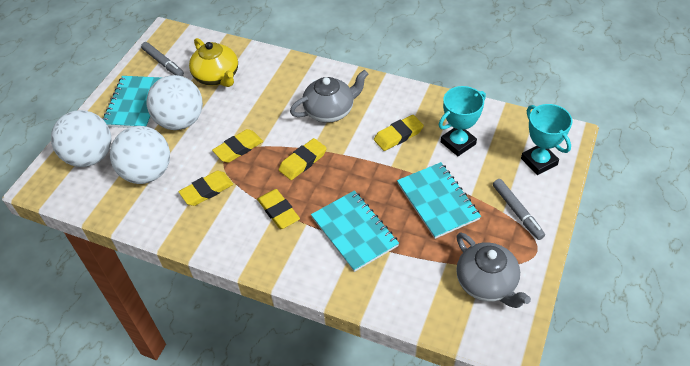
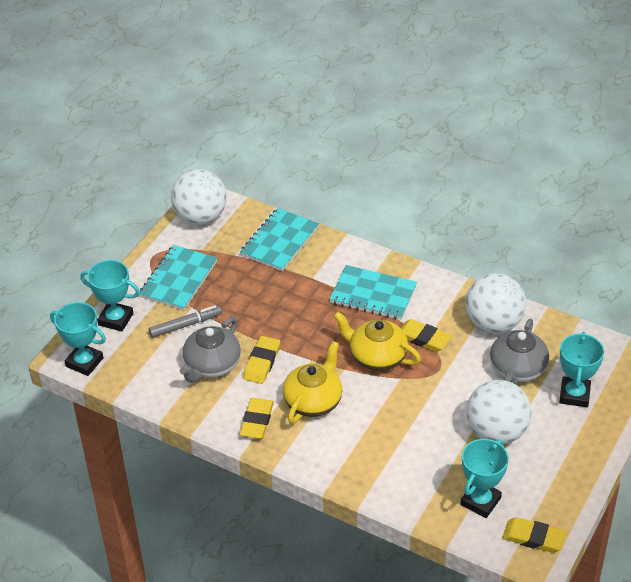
grey marker: [141,42,184,76] [493,179,545,240] = 2 -> [149,305,222,338] = 1
turquoise trophy: [439,86,486,156] [521,104,573,175] = 2 -> [50,302,106,376] [80,260,140,332] [460,439,509,518] [559,332,604,407] = 4
yellow eraser: [178,171,233,206] [212,129,263,163] [257,189,300,229] [279,138,327,180] [374,115,424,151] = 5 -> [240,398,274,439] [243,336,280,384] [401,319,452,352] [502,517,566,553] = 4
yellow teapot: [189,38,238,87] = 1 -> [283,341,342,424] [334,311,421,371] = 2

